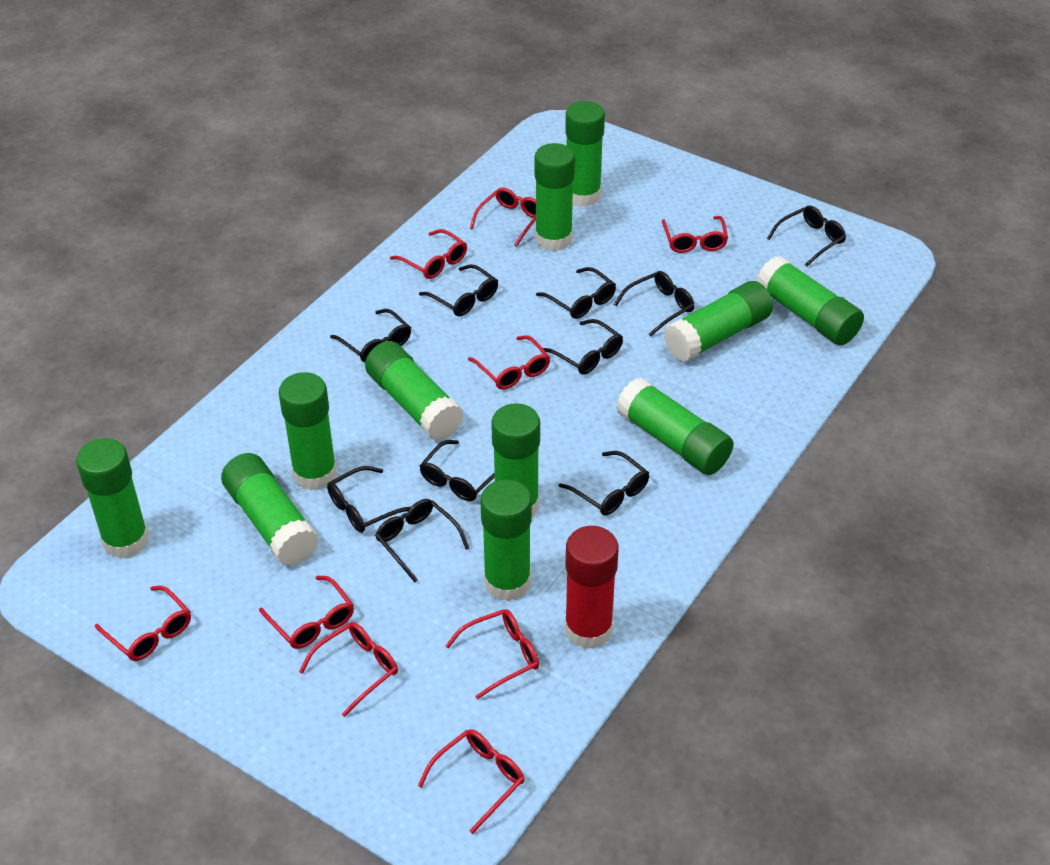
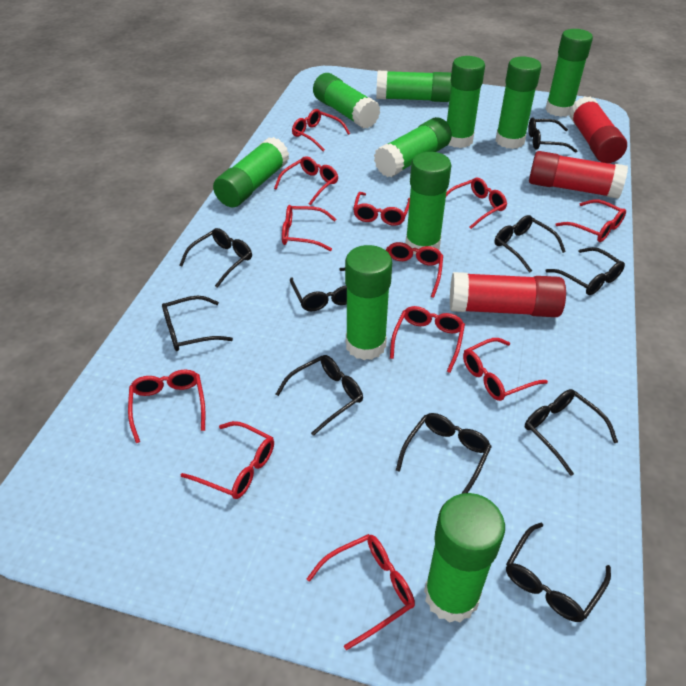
green glue stick: [76,438,149,559] [221,453,319,566] [279,372,337,490] [365,341,464,441] [480,479,532,602] [491,403,540,517] [534,143,575,251] [565,101,605,207] [616,377,733,475] [664,281,773,362] [757,256,864,345] = 11 -> [213,137,289,207] [313,73,380,129] [345,245,392,360] [374,117,452,177] [376,71,451,102] [405,152,451,255] [424,493,505,623] [447,56,485,148] [496,56,541,149] [545,29,593,117] = 10
red glasses: [95,586,191,661] [259,576,354,649] [299,622,398,717] [390,229,467,279] [418,729,525,834] [445,609,539,699] [468,335,550,390] [470,188,536,247] [662,216,728,253] = 9 -> [128,370,205,443] [181,421,274,499] [274,156,339,206] [282,205,336,251] [292,109,350,151] [307,534,415,650] [353,192,410,226] [386,242,443,298] [390,306,465,373] [446,178,507,229] [463,338,548,401] [555,199,626,242] = 12
red glue stick: [565,526,619,649] = 1 -> [450,272,566,317] [529,151,628,199] [569,96,627,163] = 3

